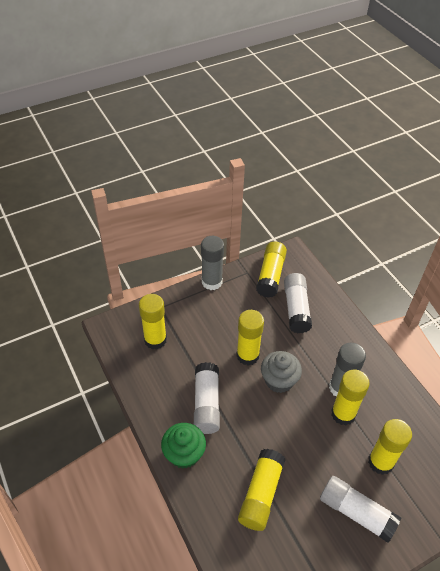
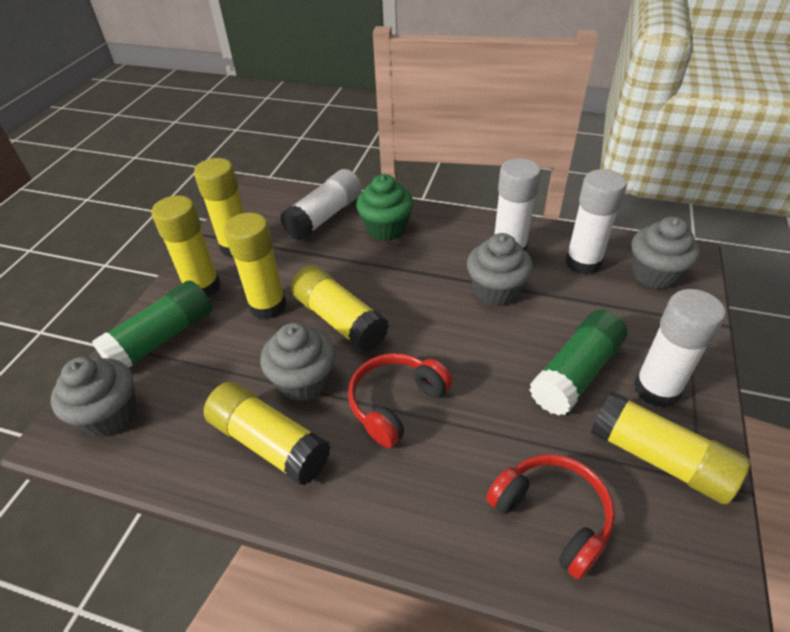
green glue stick: none = 0 -> [92,281,212,368] [529,309,627,416] = 2
grey cupcake: [261,351,302,393] = 1 -> [51,357,136,437] [260,323,335,402] [467,233,533,306] [631,216,700,289] = 4
grey glue stick: [201,236,224,290] [329,343,366,397] = 2 -> none = 0
red headphones: none = 0 -> [348,353,452,448] [486,454,615,580] = 2
white glue stick: [194,362,220,434] [284,273,312,333] [320,476,401,543] = 3 -> [280,169,362,240] [494,158,541,252] [565,169,627,275] [634,289,725,408] = 4

